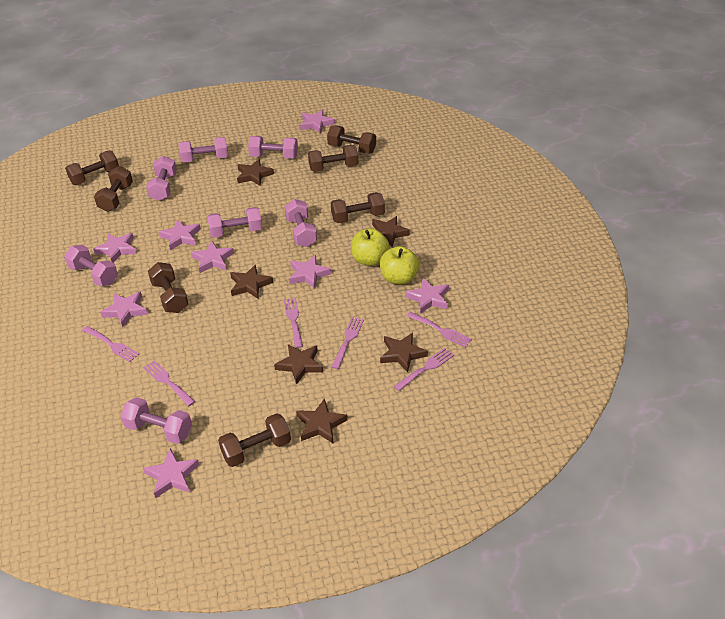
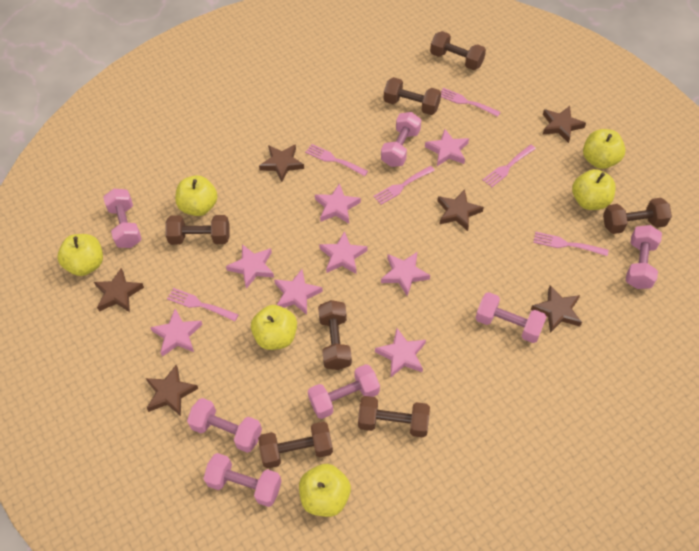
yellow apple: [351,228,389,266] [380,246,419,285] = 2 -> [58,234,103,276] [175,176,218,216] [251,305,297,350] [299,464,351,517] [572,169,616,210] [583,129,626,169] = 6

